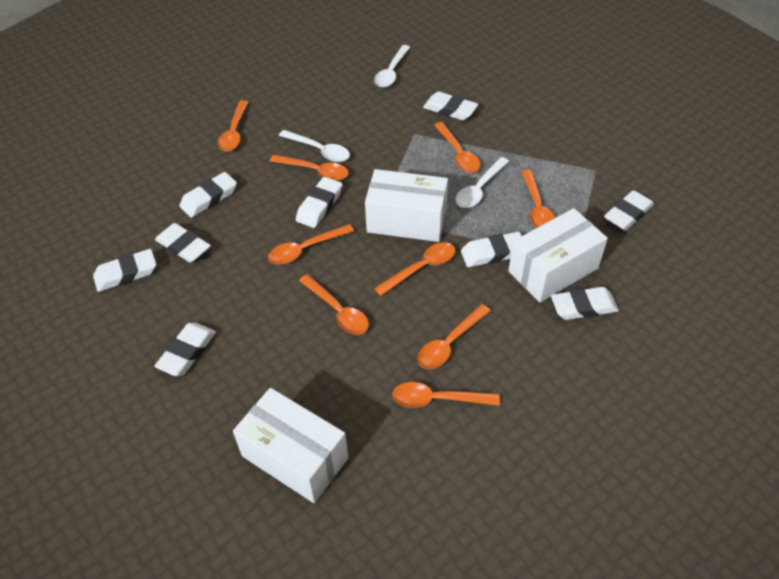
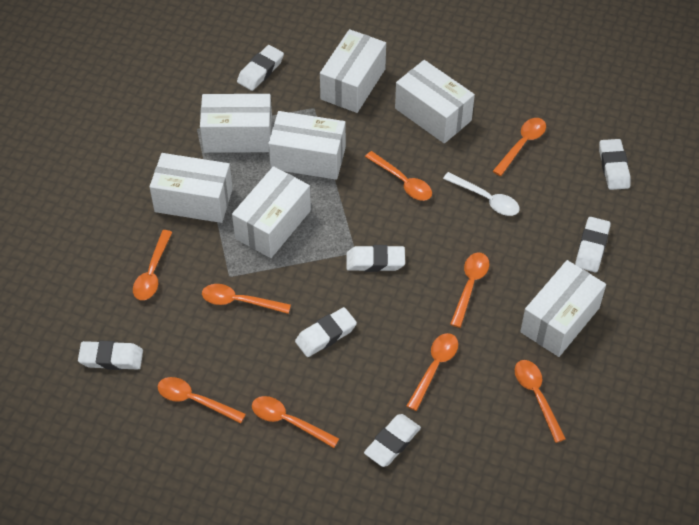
white box: [233,388,348,503] [365,169,448,242] [508,208,608,302] = 3 -> [149,153,233,223] [200,94,272,153] [232,166,311,258] [268,111,346,180] [320,29,386,113] [395,60,475,143] [520,260,606,357] = 7
white eraser: [93,249,156,292] [154,323,216,376] [155,223,211,263] [179,172,237,218] [296,177,342,228] [423,91,478,120] [461,232,522,267] [551,287,619,320] [604,190,654,230] = 9 -> [78,341,143,370] [237,45,284,91] [295,307,357,357] [346,245,405,272] [364,414,421,467] [575,217,611,272] [599,139,631,190] = 7
white spoon: [279,130,350,162] [374,45,410,87] [456,157,509,208] = 3 -> [443,172,520,216] = 1

